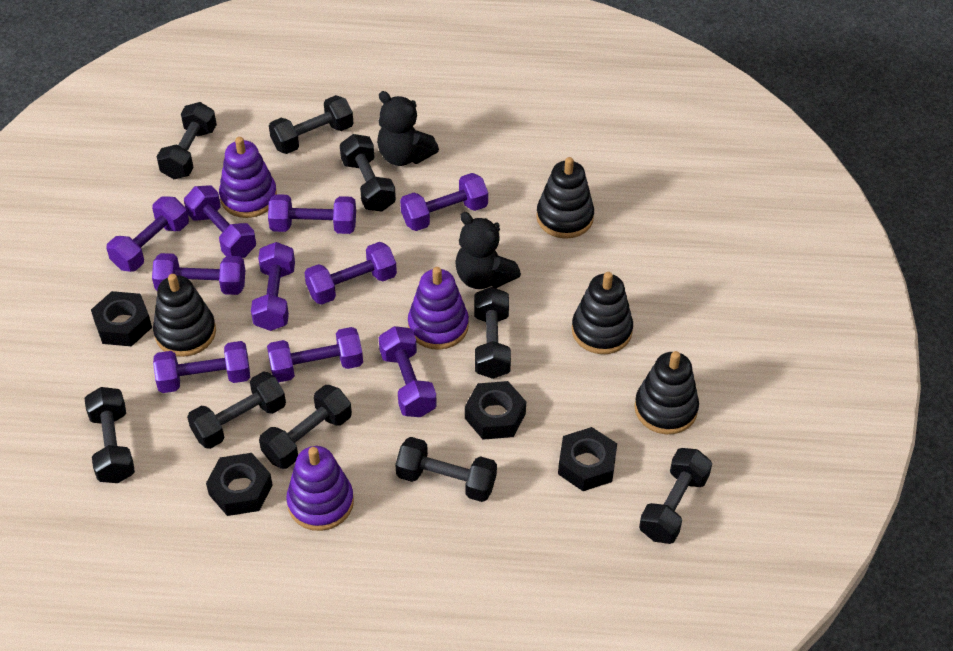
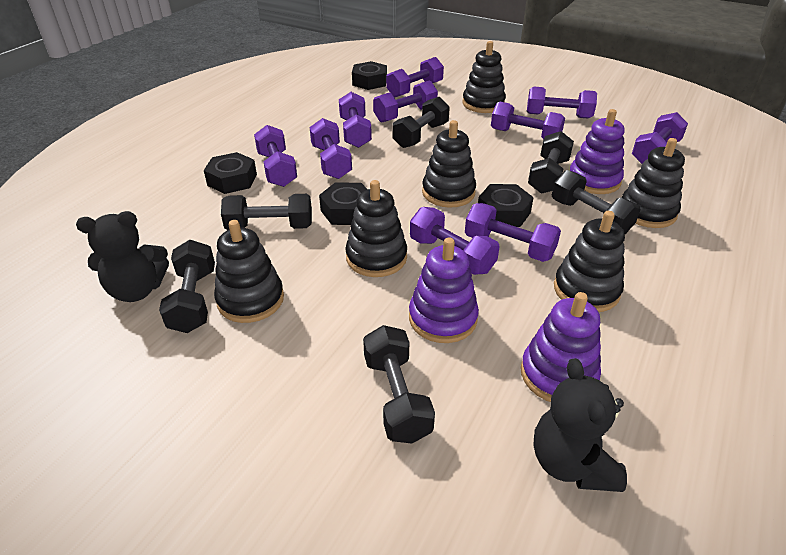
black dumbbell: [84,387,135,483] [157,102,217,179] [187,372,286,449] [259,385,352,469] [269,95,353,154] [340,134,396,211] [395,437,497,502] [474,287,511,379] [639,448,712,544] = 9 -> [159,240,215,333] [221,194,312,230] [363,325,435,443] [392,97,450,148] [528,131,574,194] [552,170,641,234] = 6
black stacking toy: [153,274,216,357] [536,157,594,239] [572,272,633,354] [634,351,699,434] = 4 -> [214,220,284,323] [345,180,407,277] [422,120,476,208] [462,41,506,113] [554,211,625,312] [622,138,685,228] = 6

